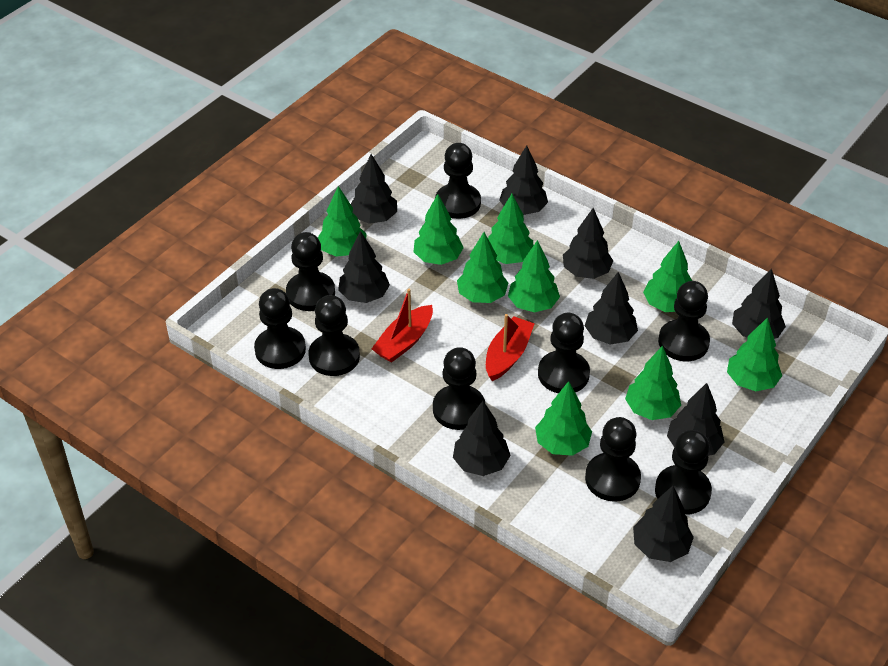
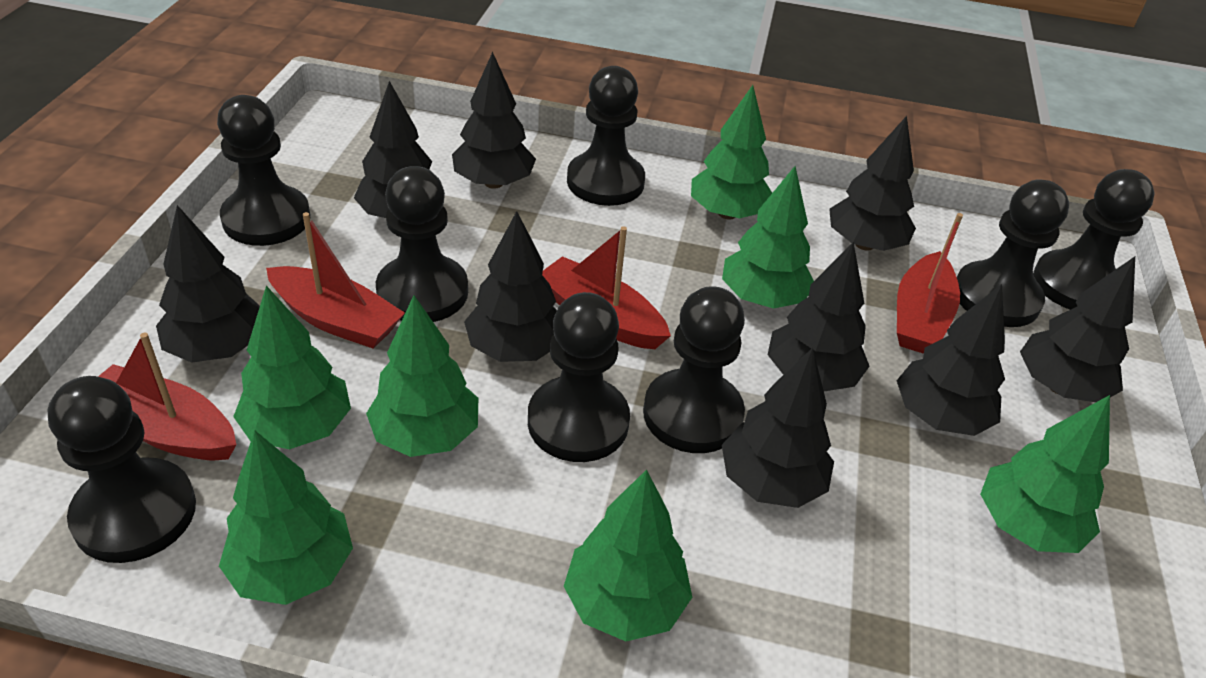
black pawn: [254,288,306,369] [286,232,335,311] [309,295,360,376] [433,347,485,430] [435,143,481,219] [538,313,590,393] [585,417,641,502] [655,430,712,515] [658,281,710,361] = 9 -> [48,376,196,563] [217,95,310,246] [376,166,468,322] [528,292,630,462] [567,66,645,206] [643,286,745,453] [957,180,1069,327] [1033,169,1155,310] = 8
green tree: [318,186,367,257] [414,194,464,265] [457,232,508,303] [488,194,533,264] [508,240,560,312] [535,381,592,456] [625,346,681,420] [643,241,692,312] [727,317,782,391] = 9 -> [219,430,353,605] [233,286,351,449] [366,295,478,457] [564,469,692,641] [691,85,772,220] [722,166,814,309] [980,395,1110,553] = 7
red boat: [372,289,433,363] [486,314,535,381] = 2 -> [98,333,236,460] [266,212,405,348] [542,226,671,349] [897,213,963,354] = 4

